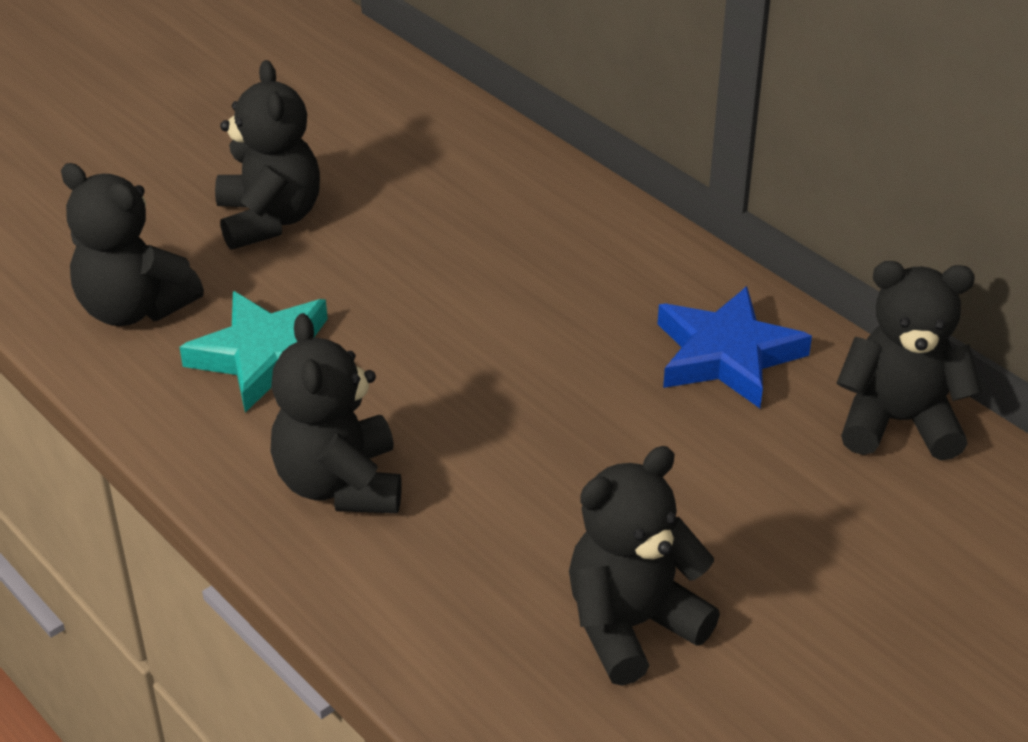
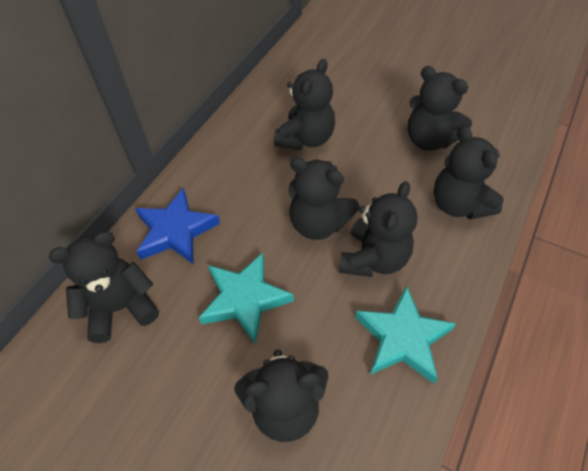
black teddy bear: [61,163,204,326] [215,60,320,250] [270,313,402,513] [569,446,720,686] [836,261,982,460] = 5 -> [49,231,159,343] [234,350,328,442] [274,59,335,150] [288,157,359,240] [339,181,418,277] [408,66,472,151] [433,126,504,219] = 7
turquoise star: [179,291,328,413] = 1 -> [199,253,294,344] [355,286,456,384] = 2

